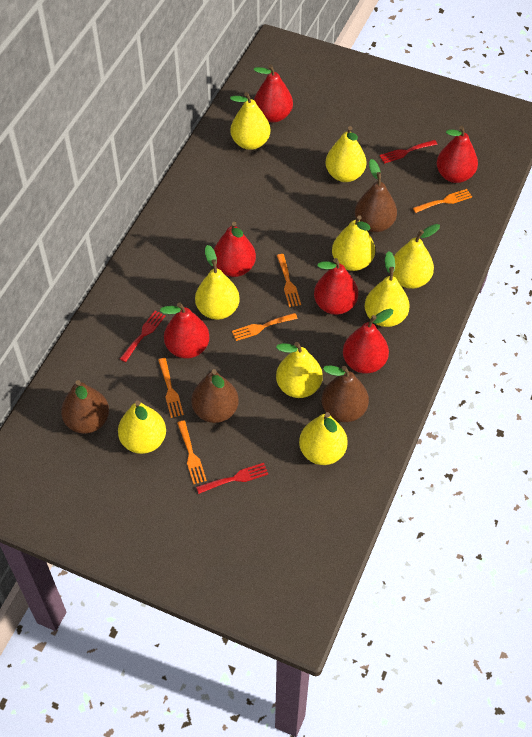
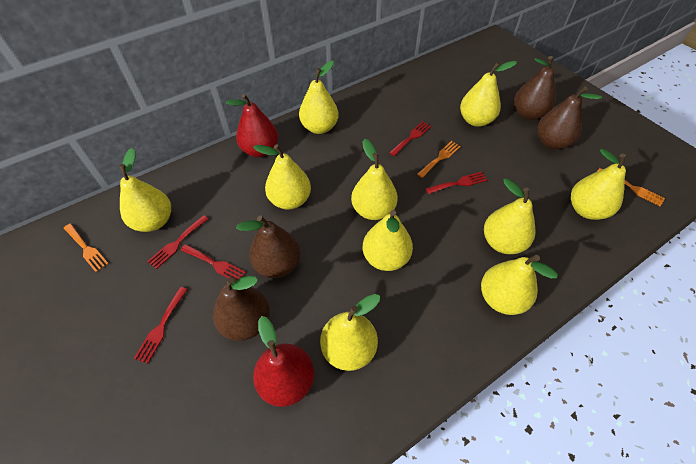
orange fork: [158,358,184,418] [177,421,207,485] [232,313,298,341] [277,254,301,307] [413,189,472,213] = 5 -> [64,224,109,272] [417,141,461,178] [598,168,665,206] = 3
red fork: [120,310,166,362] [196,463,268,494] [379,140,437,164] = 3 -> [134,287,188,364] [147,215,208,269] [181,244,246,281] [389,121,431,156] [426,172,487,194] = 5
red pear: [160,302,210,359] [214,222,256,277] [254,65,293,122] [314,258,358,315] [343,309,393,374] [437,126,478,183] = 6 -> [226,94,278,157] [253,316,314,407] = 2
yellow pear: [118,400,166,454] [195,245,240,320] [230,92,270,150] [276,342,323,398] [299,412,348,465] [325,126,366,182] [332,215,375,271] [365,251,410,327] [393,224,440,289] = 9 -> [119,148,171,232] [253,144,311,210] [299,61,339,134] [320,294,380,371] [351,139,398,220] [363,210,413,271] [460,61,517,127] [481,255,558,315] [484,178,535,254] [571,149,626,220] = 10

